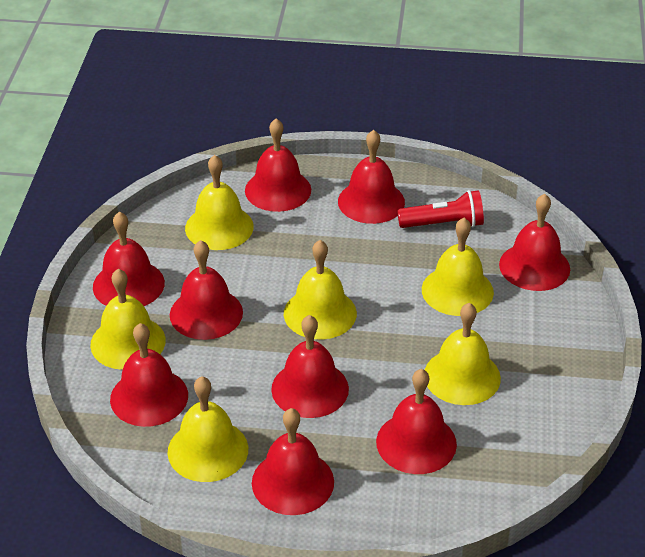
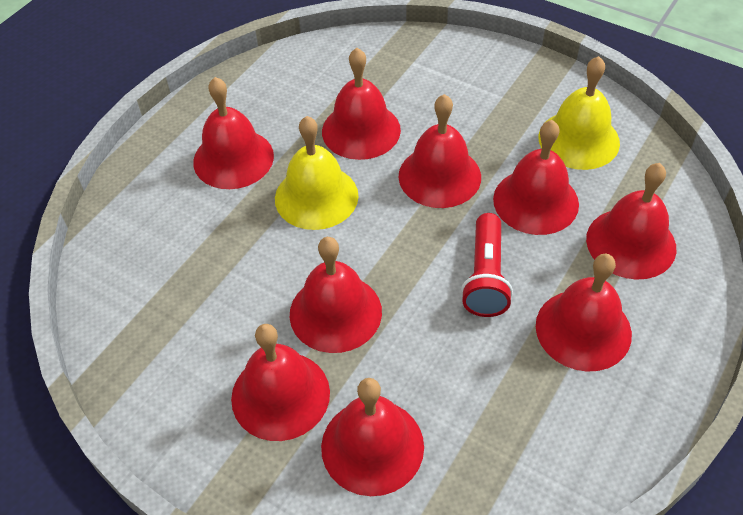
yellow bell: [90,269,166,370] [168,376,248,482] [185,155,254,250] [284,240,357,339] [422,218,494,316] [425,303,501,405] = 6 -> [275,116,359,230] [539,56,620,170] = 2

